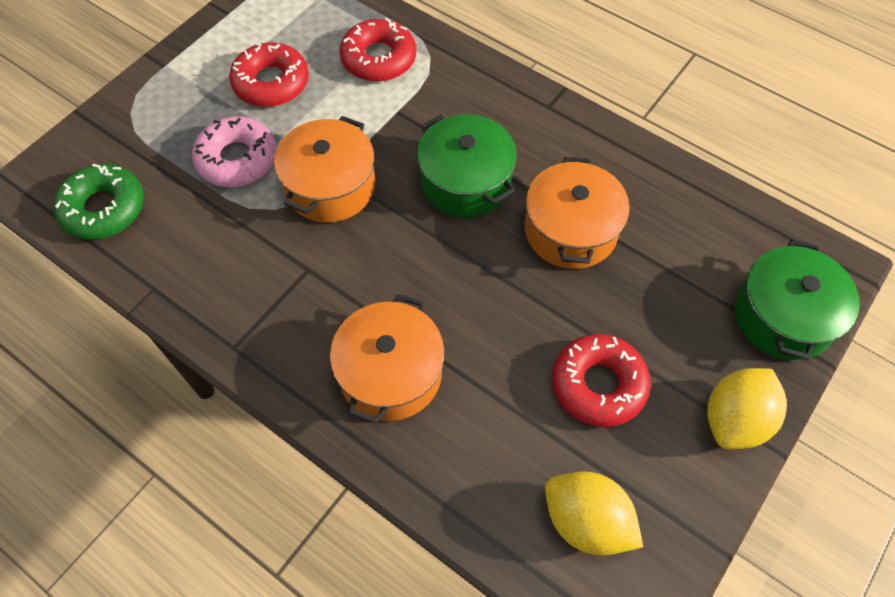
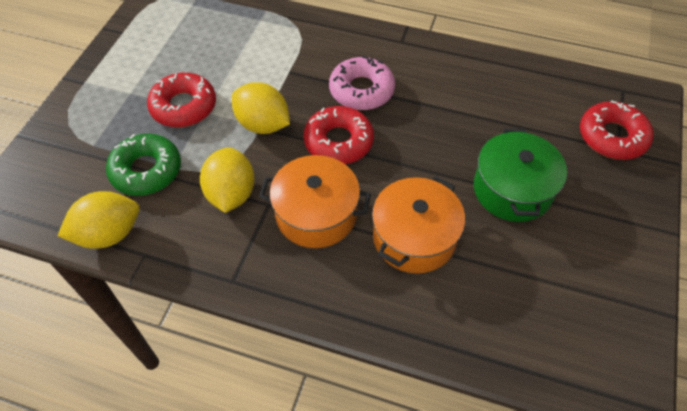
green pot: [417,114,517,217] [735,239,860,360] = 2 -> [474,129,567,222] = 1
orange pot: [274,116,375,223] [330,294,445,424] [525,157,630,269] = 3 -> [259,155,371,248] [372,176,465,273] = 2
yellow lemon: [545,471,643,556] [707,368,787,449] = 2 -> [58,191,139,249] [200,147,255,213] [232,82,290,134] = 3

